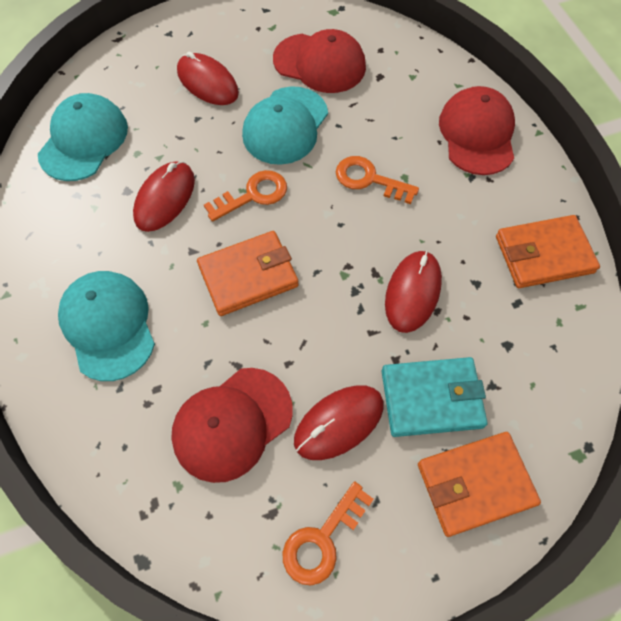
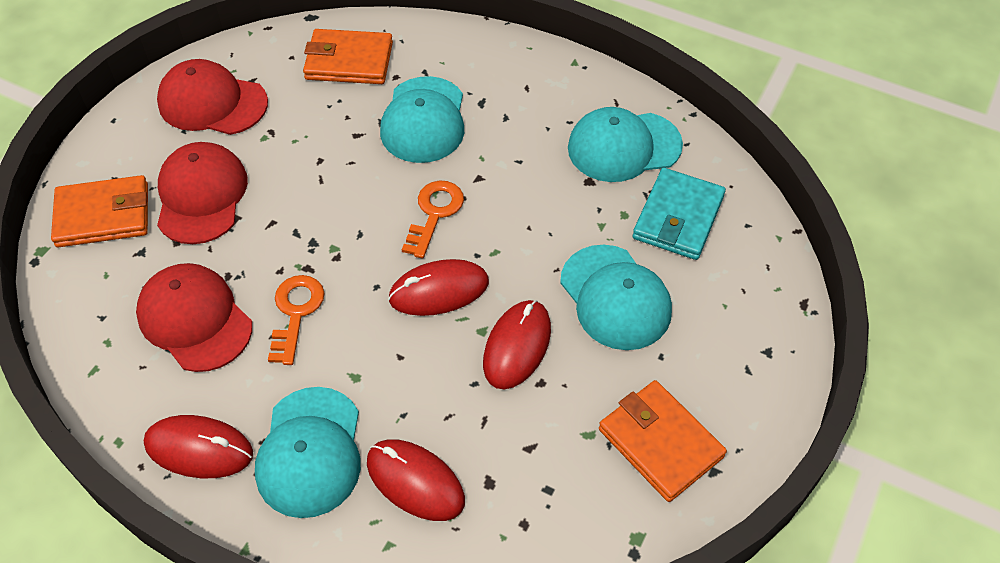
orange key: [204,170,287,222] [283,481,373,585] [336,156,419,204] = 3 -> [268,275,324,365] [402,180,464,259] = 2
turquoise cap: [38,93,128,181] [58,271,155,381] [242,86,328,165] = 3 -> [255,387,361,518] [380,76,464,163] [560,245,672,350] [568,107,683,182] = 4

